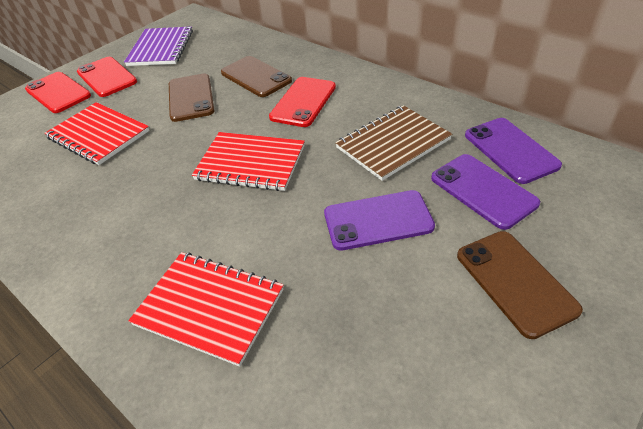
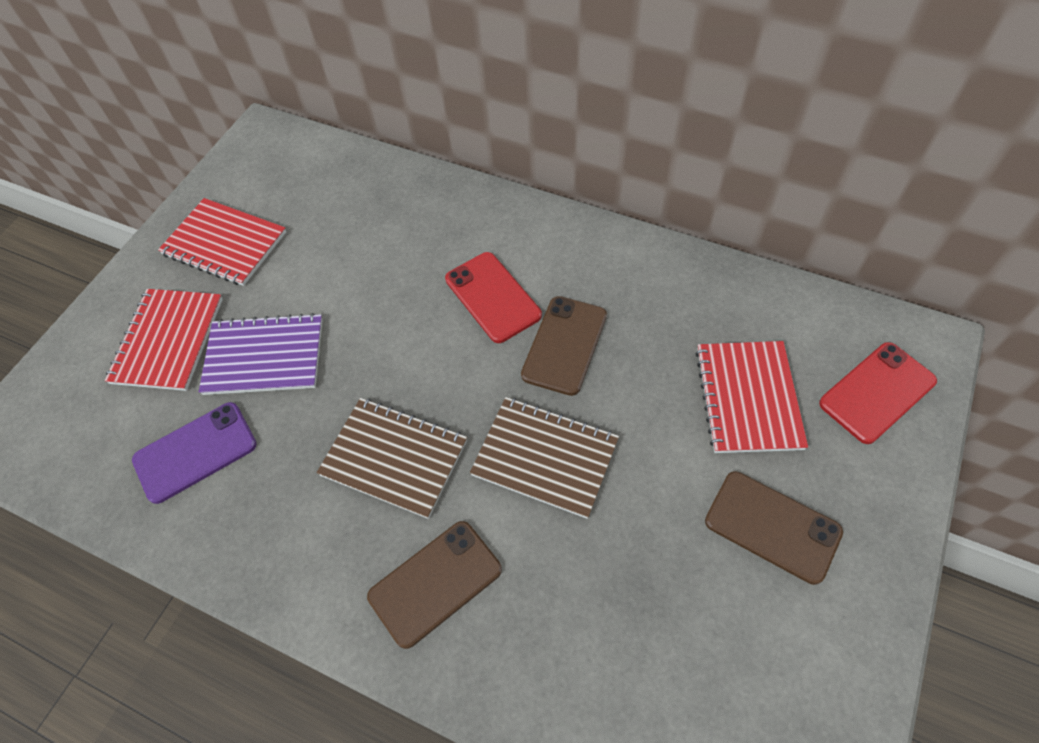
brown notebook: [335,105,452,181] = 1 -> [317,398,467,519] [470,397,619,519] = 2
purple phone: [324,190,435,251] [431,154,540,230] [465,118,562,184] = 3 -> [132,402,257,504] = 1
red phone: [25,72,91,113] [77,57,137,97] [269,77,336,127] = 3 -> [445,252,542,343] [819,342,937,444] = 2

